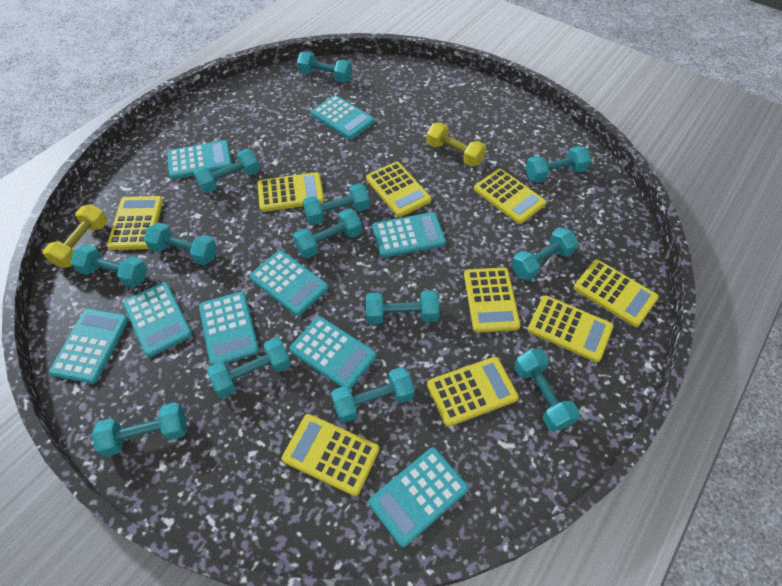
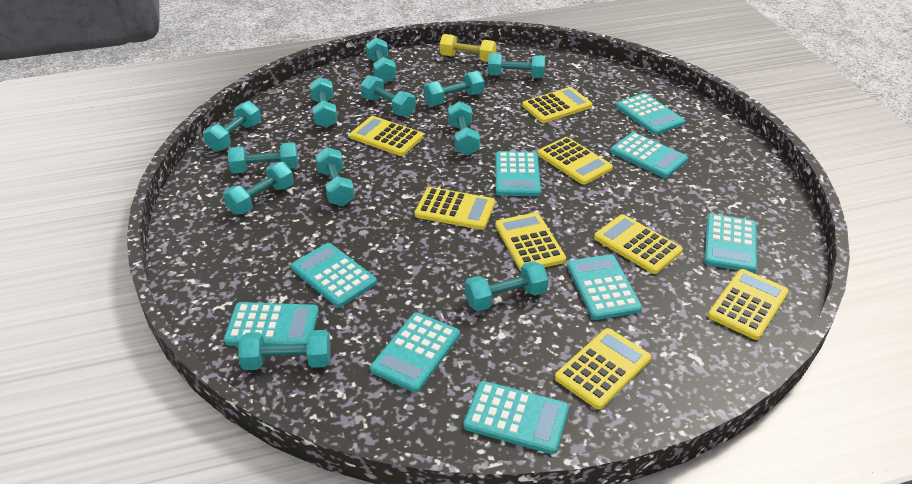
turquoise dumbbell: [70,244,147,288] [92,402,187,457] [144,222,217,265] [193,149,260,193] [207,337,291,398] [293,209,362,258] [297,51,352,83] [303,183,370,225] [331,367,415,423] [366,290,439,324] [511,227,578,281] [514,349,580,431] [525,146,591,183] = 13 -> [203,101,261,152] [223,162,294,215] [228,142,299,173] [238,330,331,370] [310,77,338,128] [315,147,355,206] [360,75,416,117] [366,37,396,83] [424,71,484,106] [448,101,480,156] [465,261,549,311] [488,53,545,78] = 12
yellow calculator: [107,196,163,250] [257,172,324,212] [282,414,379,496] [366,162,431,217] [427,357,519,427] [464,267,521,333] [474,168,546,224] [527,295,613,362] [574,260,659,327] = 9 -> [349,116,423,156] [415,187,495,230] [495,212,566,271] [522,87,593,123] [538,137,613,185] [555,328,651,409] [594,214,683,274] [708,269,789,340] = 8
yellow dumbbell: [43,204,108,268] [426,122,486,167] = 2 -> [440,34,497,62] = 1

